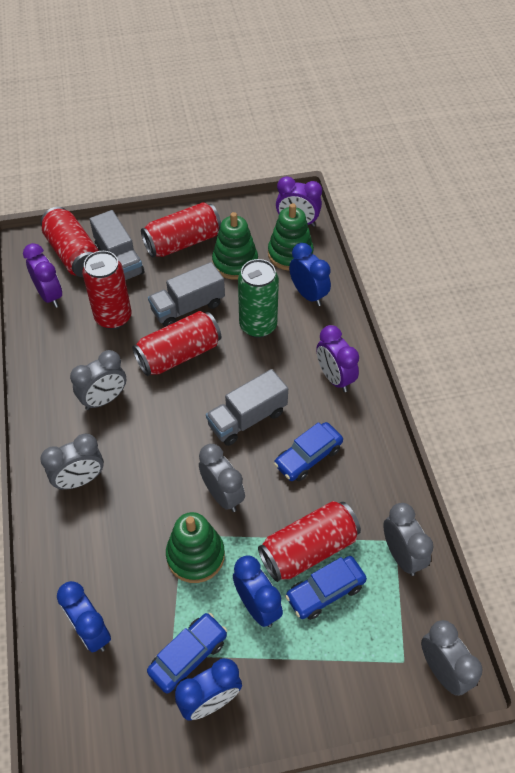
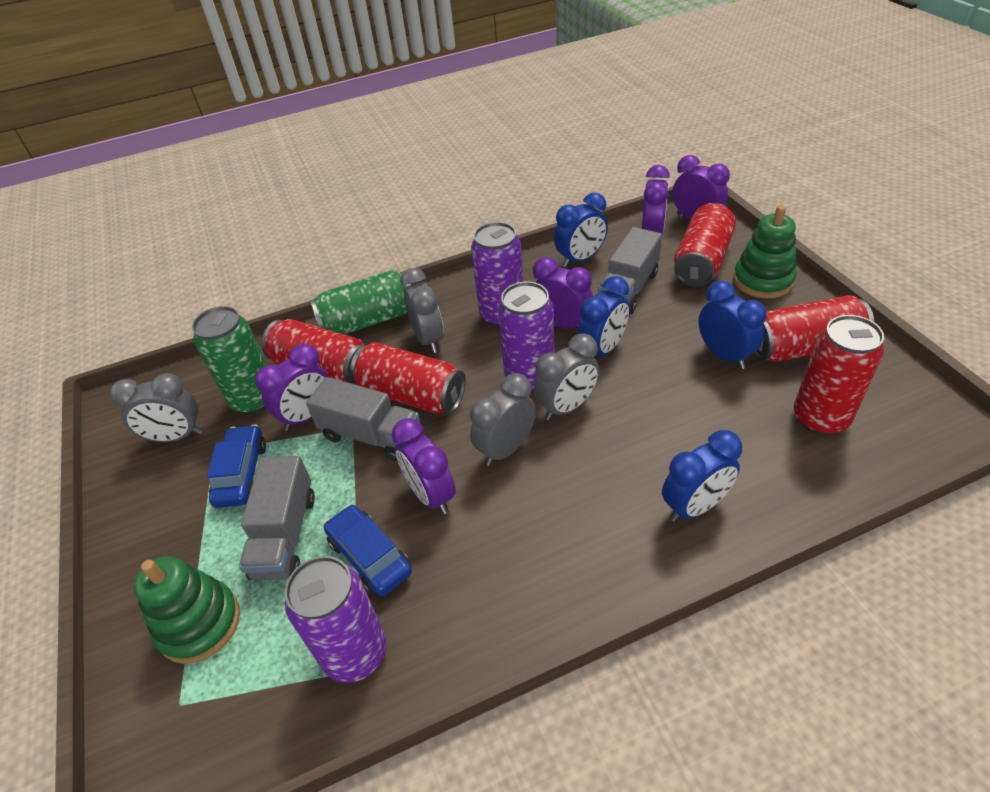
blue car: [147,613,227,694] [274,422,343,481] [285,556,367,620] = 3 -> [207,424,266,508] [324,504,412,596] = 2
green can: [238,259,279,338] = 1 -> [192,306,267,414] [310,270,411,335] = 2
green stacking toy: [166,512,225,583] [212,212,258,280] [268,203,314,271] = 3 -> [133,556,240,664] [733,205,797,299] = 2
grey clock: [40,433,104,490] [70,350,126,410] [199,444,245,512] [383,503,434,576] [421,620,482,696] = 5 -> [110,373,203,442] [400,268,444,353] [470,373,536,466] [534,334,600,420] = 4
purple can: none = 0 -> [285,556,387,683] [471,222,523,327] [498,282,555,393] = 3
purple clock: [23,243,62,308] [276,176,322,227] [316,325,359,392] = 3 -> [255,344,329,431] [392,418,456,514] [533,257,593,329] [642,165,670,233] [672,155,730,220] = 5

